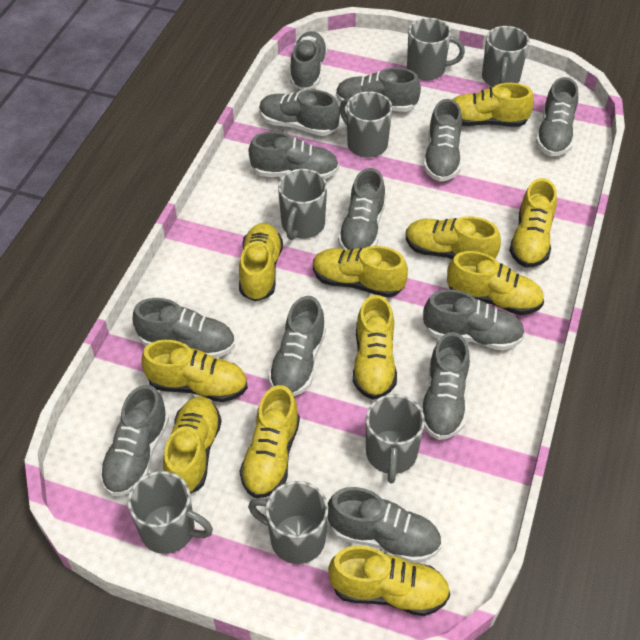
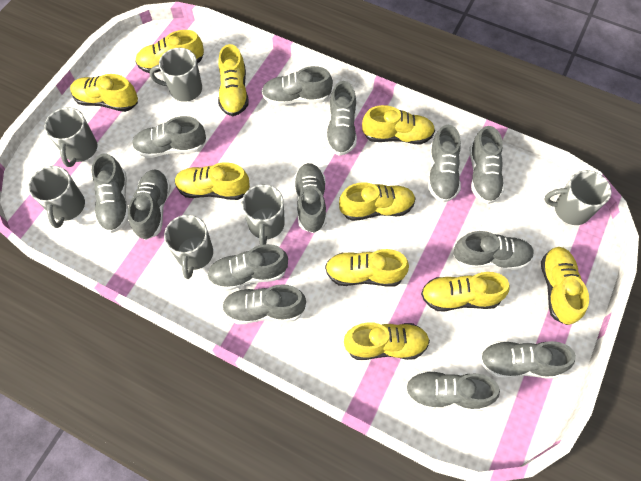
grey mug: [128,471,213,554] [248,481,328,564] [278,169,327,240] [340,91,392,158] [366,394,425,484] [407,18,465,80] [482,26,530,87] = 7 -> [28,166,85,228] [44,107,97,167] [150,48,202,102] [164,215,213,279] [242,184,285,245] [544,170,611,225] = 6
yellow shoe: [141,340,248,402] [163,396,222,493] [239,223,283,302] [239,385,300,498] [313,246,408,298] [328,546,450,616] [353,295,397,400] [406,216,501,259] [447,251,544,315] [452,83,534,127] [509,178,557,268] = 11 -> [70,74,138,112] [135,30,204,73] [175,162,250,200] [218,44,249,116] [325,249,409,287] [339,182,416,221] [344,322,430,360] [362,105,435,144] [421,272,510,311] [541,247,589,325] = 10

